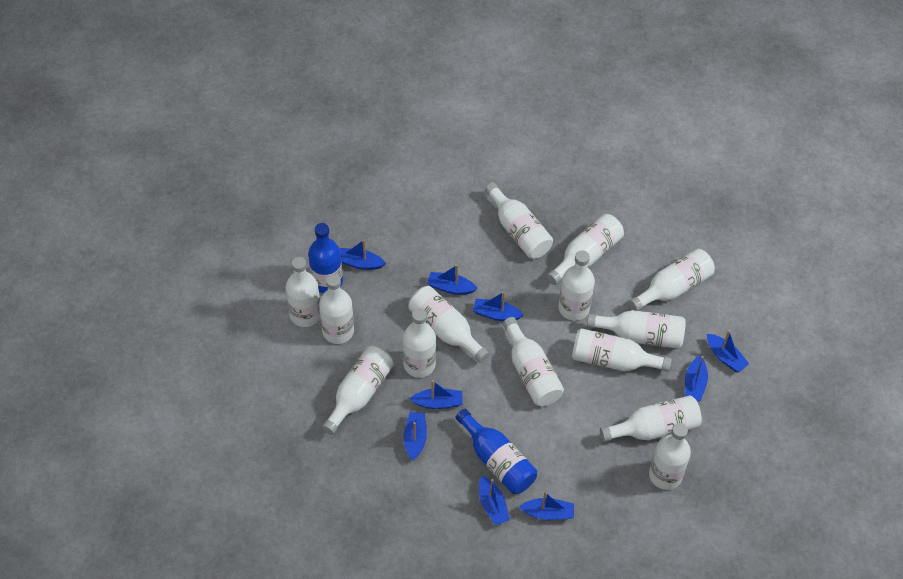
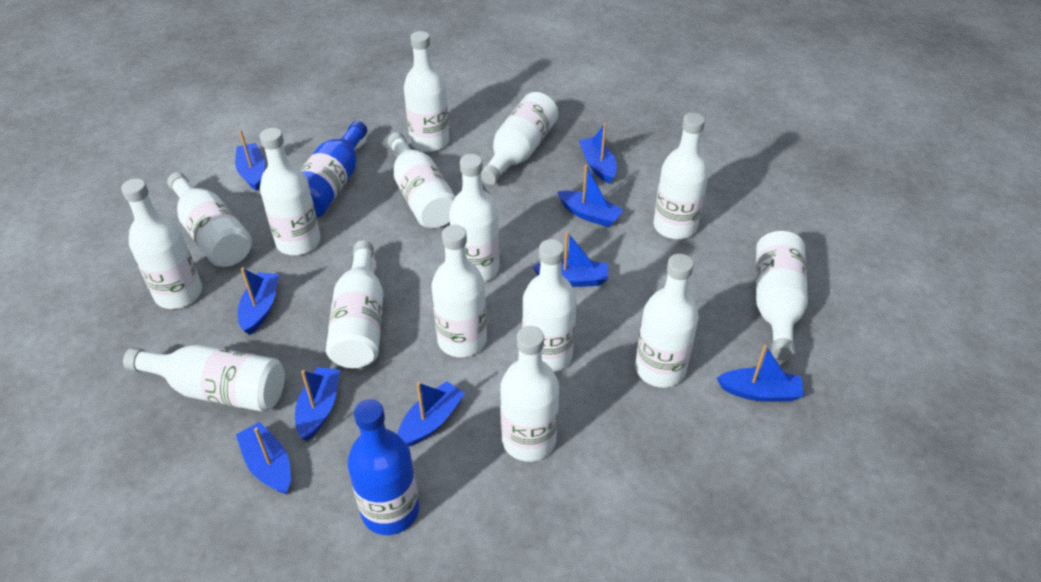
white bottle: [286,257,320,327] [319,274,354,344] [322,346,394,435] [403,308,436,378] [409,286,489,363] [485,182,553,259] [503,317,564,406] [547,214,624,285] [559,250,595,321] [572,328,672,372] [587,310,686,349] [600,395,702,442] [629,248,715,311] [649,423,691,490] = 14 -> [121,178,202,309] [123,345,285,412] [167,172,252,267] [260,128,321,255] [326,240,383,368] [387,132,455,228] [404,31,450,152] [431,225,487,357] [449,154,500,282] [481,92,558,185] [500,326,559,462] [522,239,577,372] [635,254,699,387] [653,113,709,239] [756,231,808,361] = 15

